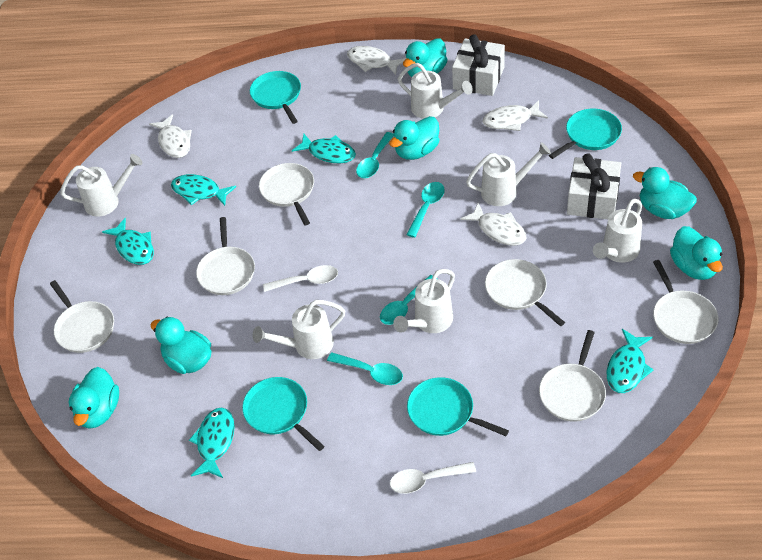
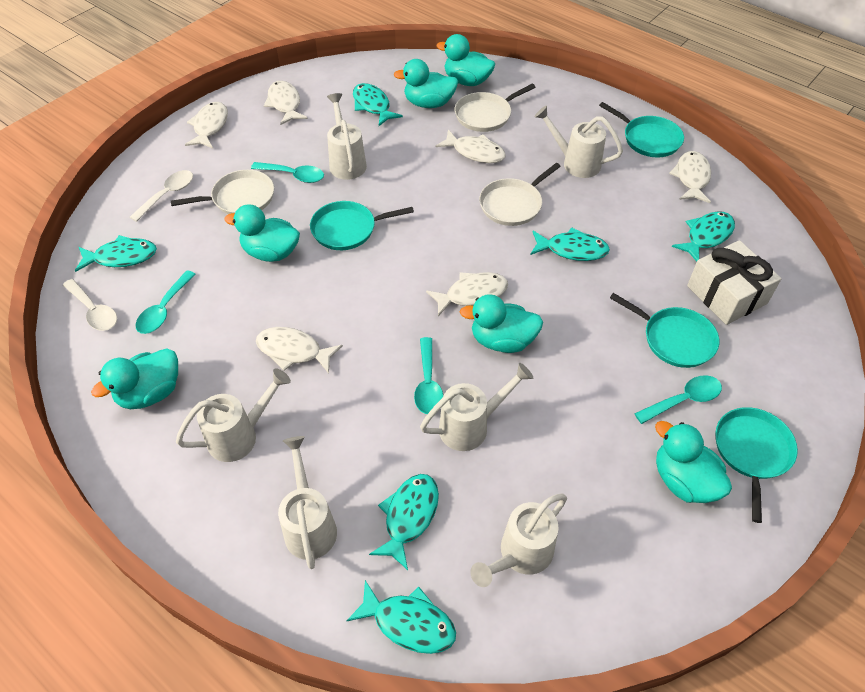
turquoise fish: [102,218,154,265] [171,174,236,206] [189,408,235,478] [292,134,356,163] [607,329,654,393] = 5 -> [75,235,157,272] [346,580,456,654] [353,83,403,126] [369,474,439,570] [530,227,610,261] [672,211,735,261] = 6
white fish: [149,114,192,158] [347,46,406,75] [461,203,526,246] [482,100,548,131] = 4 -> [185,102,228,148] [256,327,343,373] [264,81,308,125] [426,272,508,316] [435,129,506,163] [669,151,711,203] = 6
white gift: [452,34,505,96] [567,153,621,219] = 2 -> [687,240,782,325] = 1
white pan: [50,280,114,353] [196,217,255,295] [259,163,314,225] [485,259,565,326] [539,330,606,422] [653,260,718,344] = 6 -> [171,170,274,214] [455,84,535,132] [479,163,561,226] = 3

